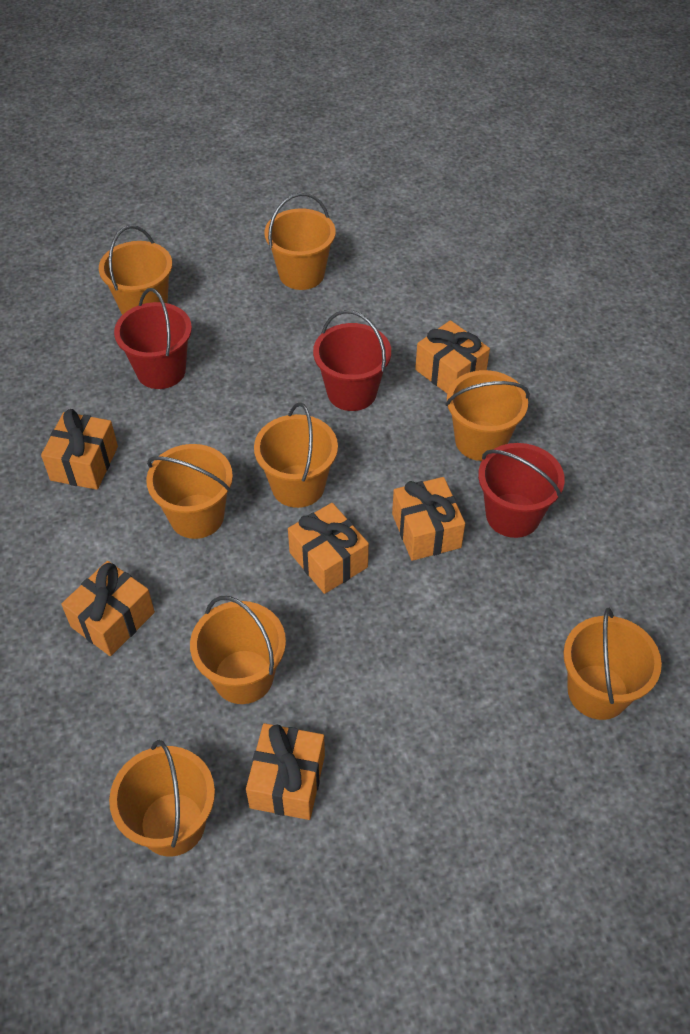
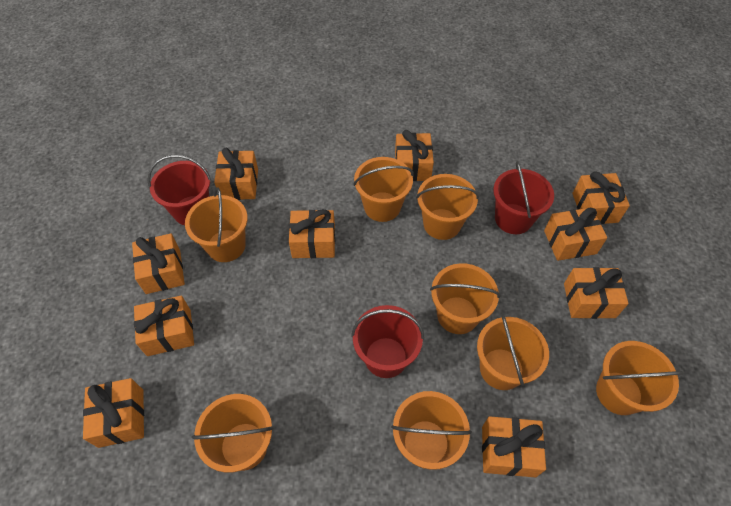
orange gift: [41,409,118,490] [61,561,155,656] [246,723,325,820] [288,503,369,594] [392,477,465,561] [415,320,490,393] = 6 -> [83,378,144,448] [132,233,185,294] [134,296,194,356] [214,148,258,200] [289,209,335,258] [395,130,434,181] [482,416,546,477] [544,207,607,261] [564,267,629,319] [572,171,630,224] = 10

